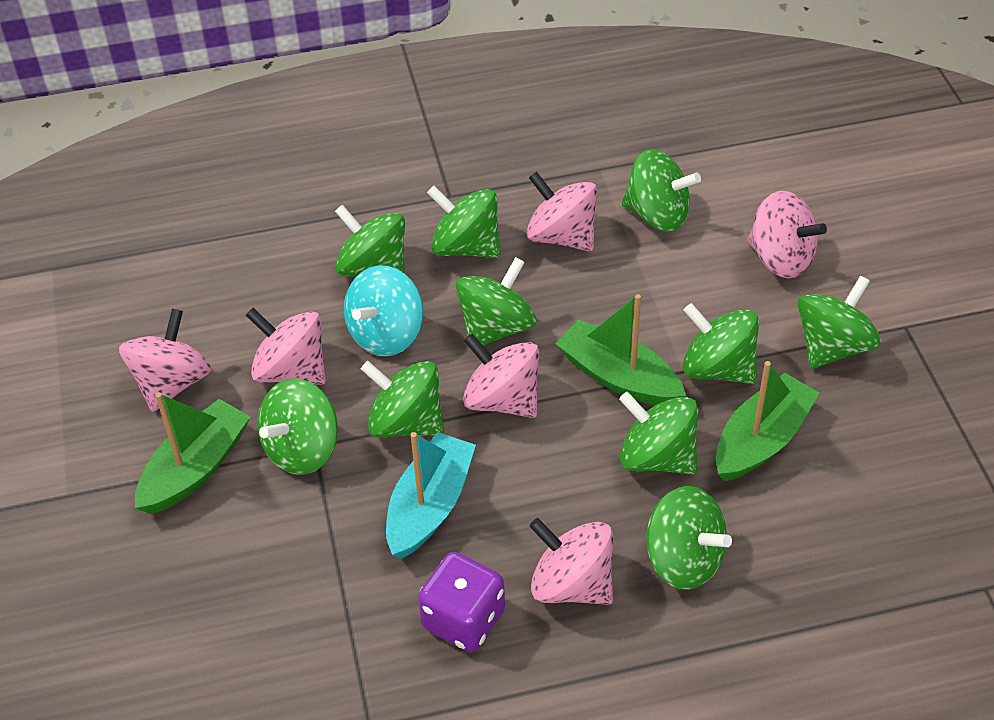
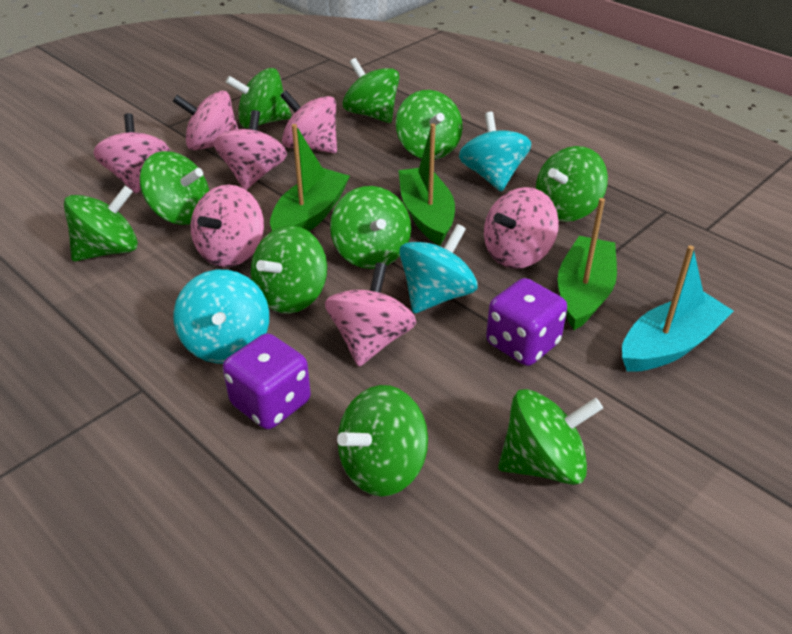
pink spinning top: [119,309,212,412] [246,308,326,385] [463,334,539,418] [526,171,597,251] [529,518,613,605] [747,191,827,278] = 6 -> [93,113,170,194] [173,91,238,151] [191,185,264,267] [214,110,287,190] [280,91,337,153] [325,262,417,366] [484,187,559,269] = 7
purple dice: [418,552,505,652] = 1 -> [223,333,311,429] [486,278,567,366] = 2
turquoise spinning top: [344,265,423,356] = 1 -> [174,270,269,363] [399,224,478,313] [459,112,531,192] = 3

